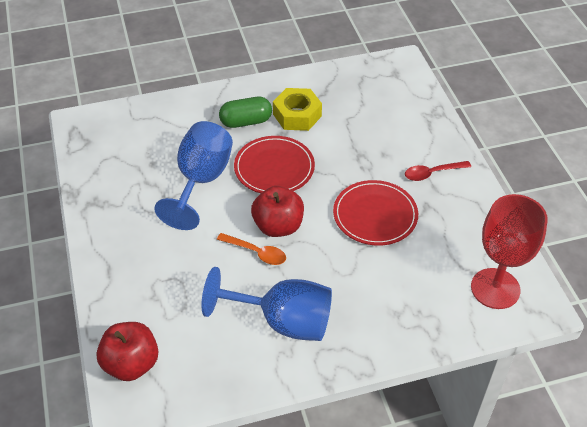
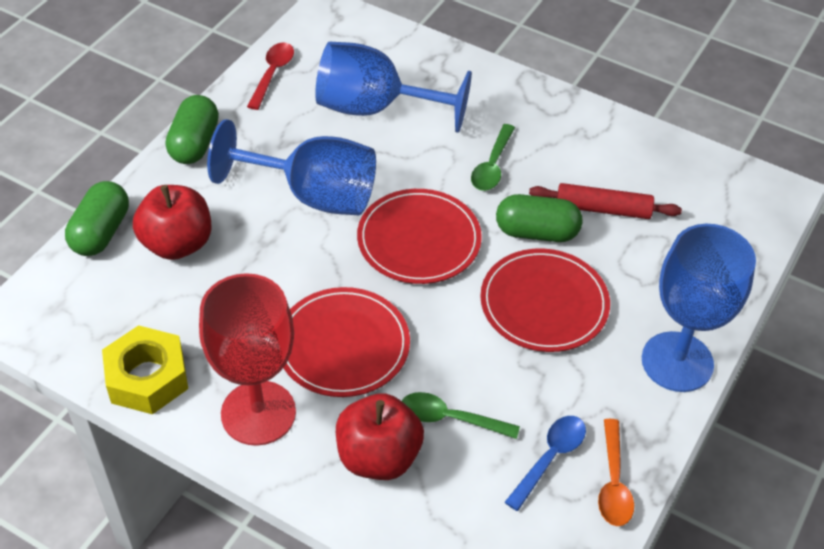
blue goblet: [154,121,233,230] [201,267,332,341] = 2 -> [207,119,376,215] [315,42,472,133] [642,224,756,392] = 3
blue spoon: none = 0 -> [505,416,586,511] = 1
green capsule: [219,97,272,128] = 1 -> [65,181,129,256] [166,95,219,164] [496,194,582,242] = 3
green spoon: none = 0 -> [402,392,520,439] [471,124,515,191] = 2
red plate: [234,136,315,193] [333,180,418,246] = 2 -> [284,287,410,397] [357,189,482,284] [480,248,610,352] = 3
red rolling pin: none = 0 -> [529,183,682,219] = 1

